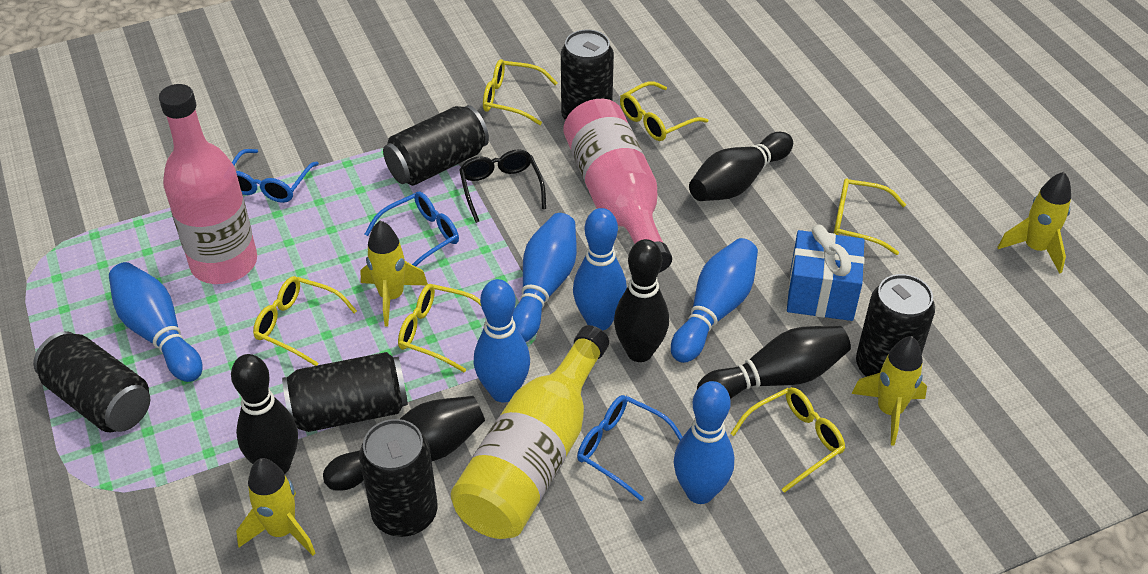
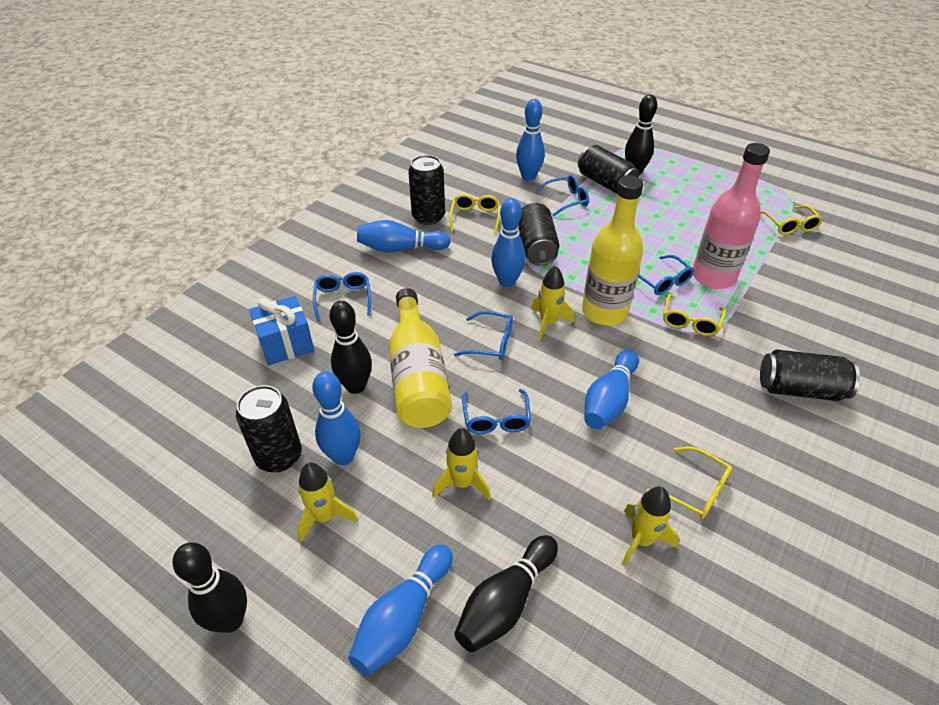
black bowling pin: [231,354,298,474] [323,396,485,491] [614,239,669,362] [689,132,793,201] [697,326,851,399] = 5 -> [173,542,247,633] [329,301,372,394] [454,535,558,652] [625,94,657,175] = 4
black can: [33,331,150,432] [282,352,408,432] [359,419,438,537] [383,105,489,186] [561,29,614,120] [856,274,935,377] = 6 -> [236,385,302,472] [408,155,445,225] [518,203,560,266] [578,145,640,193] [760,349,860,401] = 5
black glasses: [459,149,546,223] = 1 -> none = 0
blue glasses: [232,149,319,203] [365,191,459,266] [577,395,683,501] = 3 -> [313,272,371,321] [454,311,513,360] [462,389,531,434] [535,175,589,217] [638,255,694,295] = 5
pink bottle: [159,84,257,284] [563,99,672,273] = 2 -> [693,143,770,289] = 1
yellow bottle: [451,325,609,539] = 1 -> [389,288,452,428] [582,176,643,325] = 2
yellow glasses: [253,276,357,366] [398,284,481,372] [483,59,558,125] [620,81,708,141] [730,387,845,493] [834,178,906,255] = 6 -> [449,194,500,234] [647,446,732,519] [663,294,726,336] [761,205,823,235] = 4

